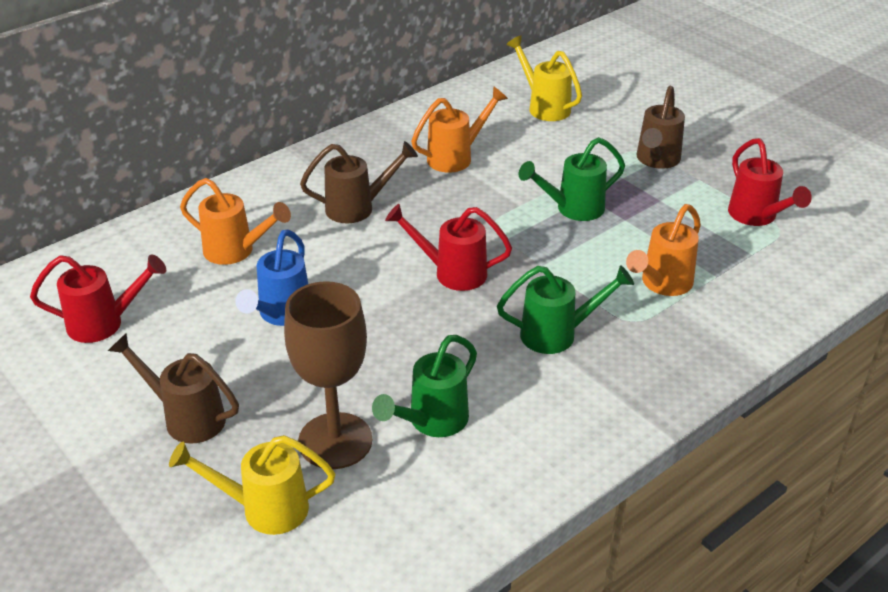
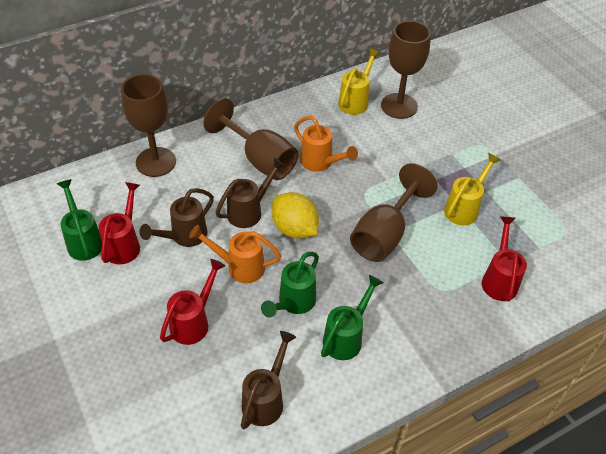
blue watering can: [235,230,308,326] = 1 -> none = 0
brown goblet: [284,281,372,469] = 1 -> [121,74,176,177] [203,98,298,180] [350,163,437,262] [381,21,431,119] = 4
orange watering can: [180,178,291,265] [411,86,508,173] [626,204,701,296] = 3 -> [189,225,281,283] [294,116,358,172] = 2
yellow lemon: none = 0 -> [271,192,319,238] = 1

